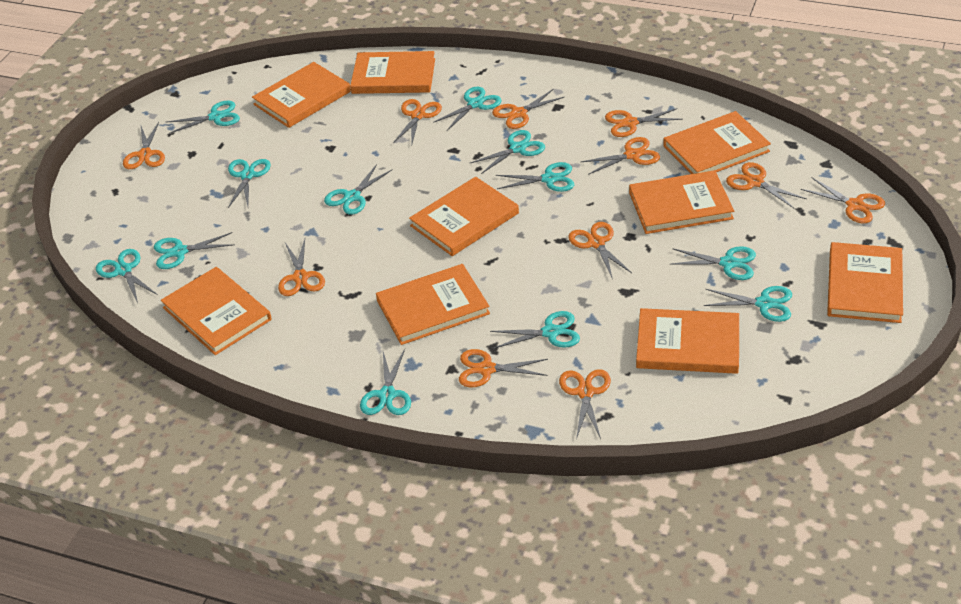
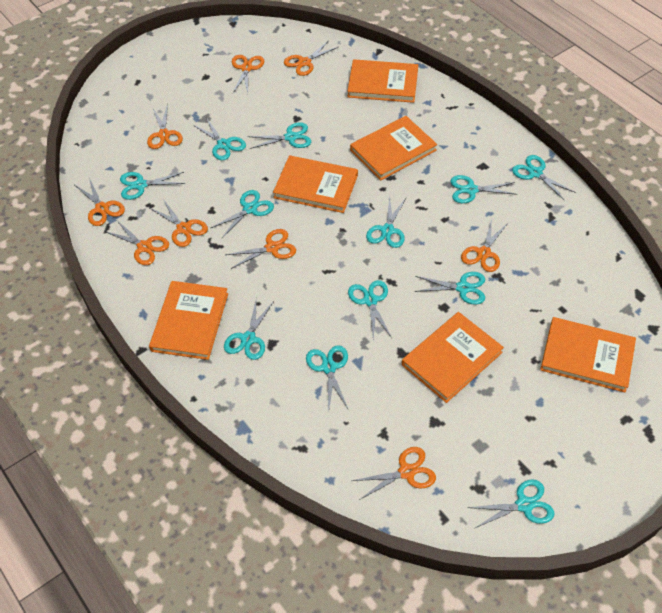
orange book: [161,267,272,355] [252,62,351,128] [350,51,435,94] [376,264,490,345] [409,177,519,256] [629,170,734,234] [636,308,739,374] [663,111,771,174] [827,242,903,323] = 9 -> [149,281,228,360] [273,155,358,213] [347,59,418,103] [350,116,437,180] [402,312,504,403] [540,317,636,392] = 6
orange scissors: [123,122,165,169] [278,239,325,296] [393,99,442,147] [459,349,548,387] [492,89,564,129] [559,369,611,439] [568,222,632,279] [581,137,660,175] [605,108,683,137] [726,162,807,209] [801,178,885,223] = 11 -> [75,178,125,226] [104,221,169,265] [147,104,183,149] [150,199,208,247] [226,229,296,269] [232,55,264,93] [284,40,338,76] [352,447,436,499] [461,218,509,272] = 9

